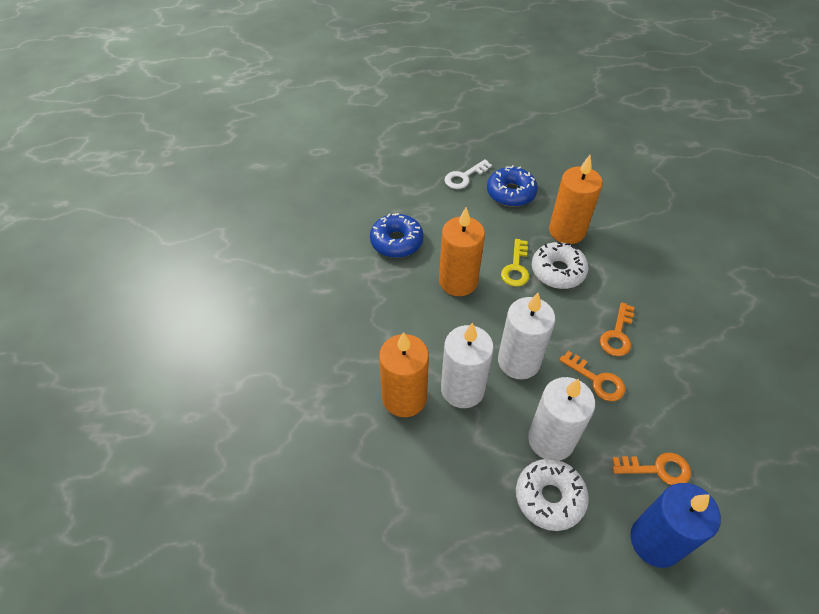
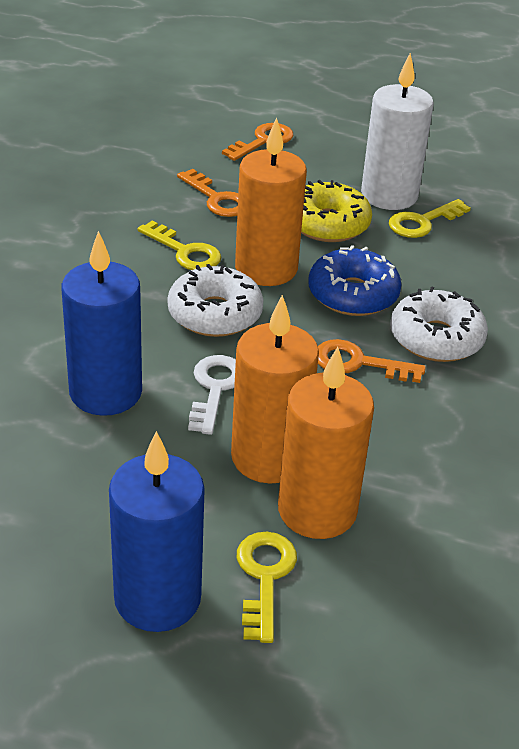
blue candle: [630,483,721,568] = 1 -> [62,231,142,416] [109,431,205,632] = 2
blue donut: [370,213,424,258] [487,165,538,207] = 2 -> [308,245,401,316] = 1
white candle: [441,322,494,408] [498,293,556,379] [528,377,595,461] = 3 -> [361,53,434,210] = 1
yellow donut: none = 0 -> [301,180,372,242] = 1
yellow key: [501,239,529,287] = 1 -> [137,220,221,270] [237,532,297,643] [389,199,471,238] = 3

